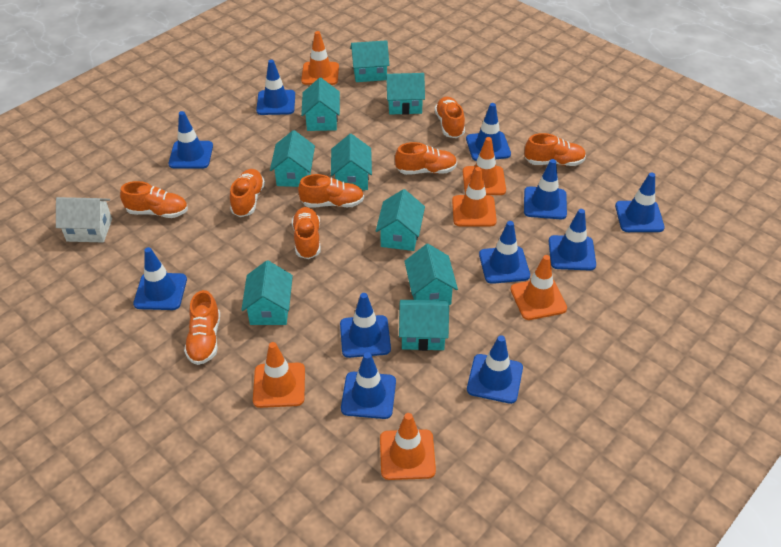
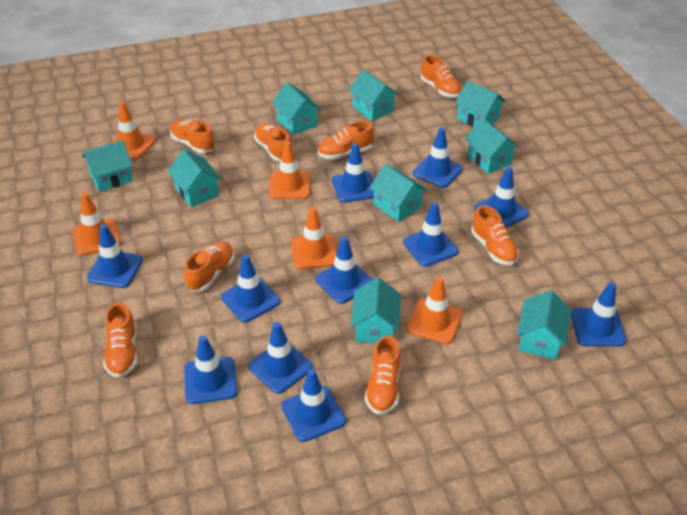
orange traffic cone: [253,342,305,408] [301,31,339,85] [380,413,436,480] [452,167,497,226] [463,137,506,195] [511,255,567,320] = 6 -> [73,193,121,256] [112,102,156,160] [269,141,310,199] [291,207,337,269] [406,276,462,344] = 5
white house: [56,197,112,242] = 1 -> none = 0

